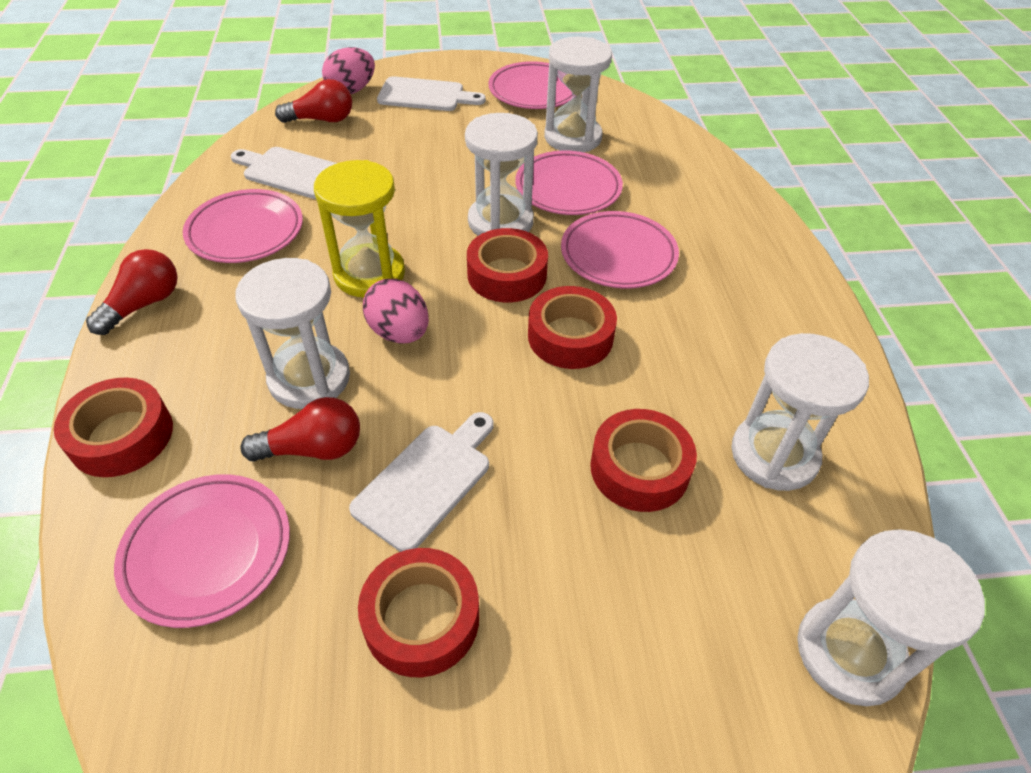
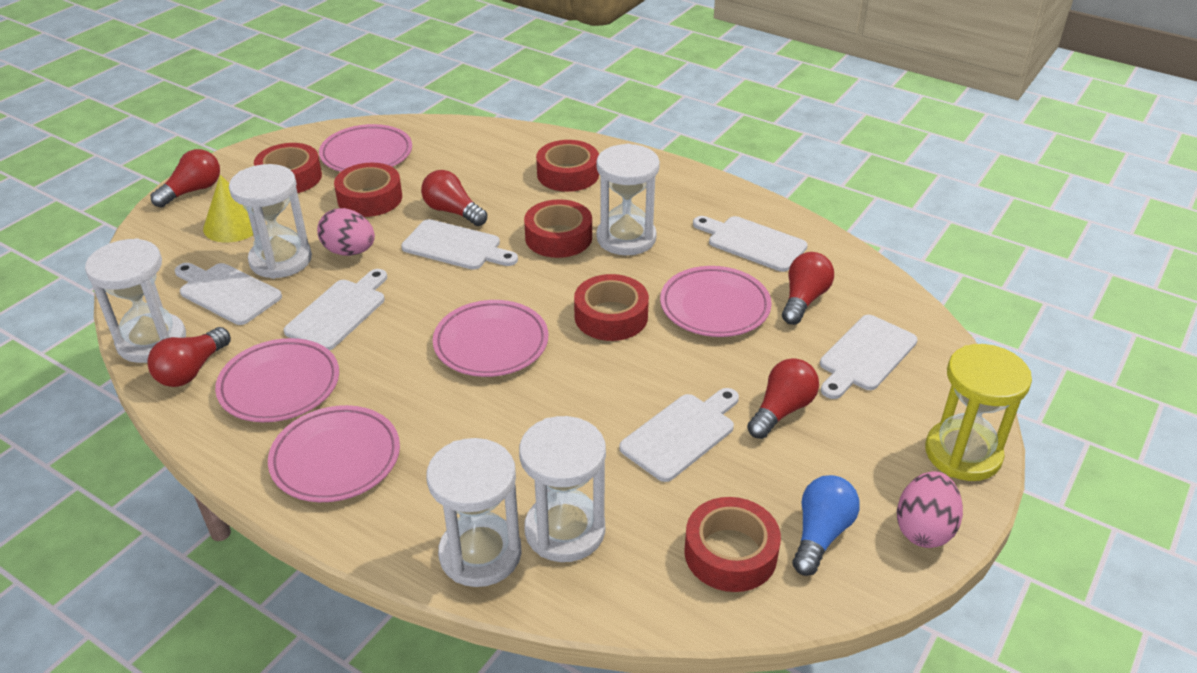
blue light bulb: none = 0 -> [793,475,860,576] = 1
red light bulb: [86,249,178,335] [240,397,360,462] [275,79,352,123] = 3 -> [148,327,231,387] [151,149,220,208] [421,170,487,226] [747,358,819,439] [782,252,834,325] = 5
red tape: [54,377,173,477] [358,548,479,677] [467,228,548,302] [528,286,617,369] [590,409,697,512] = 5 -> [254,143,322,193] [334,163,402,217] [524,199,592,258] [536,140,599,192] [574,274,649,341] [684,497,781,592] = 6
white cutting board: [231,147,337,199] [349,412,494,552] [377,76,486,111] = 3 -> [175,263,282,325] [284,269,387,350] [401,219,518,270] [619,388,739,482] [693,216,808,272] [820,315,918,399] = 6
yellow cone: none = 0 -> [203,175,253,242] = 1

